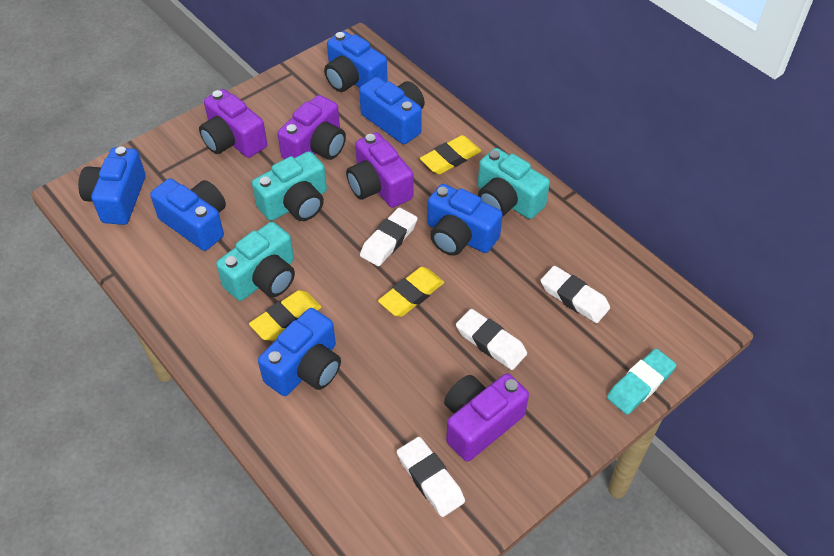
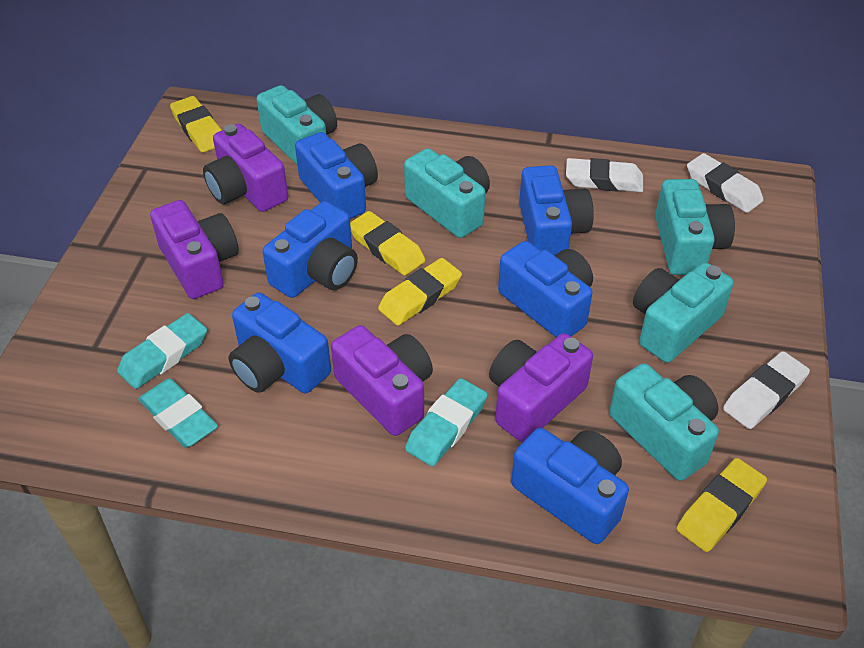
turquoise camera: [216,222,295,301] [252,151,327,221] [478,148,550,219] = 3 -> [257,85,337,165] [404,148,490,238] [609,363,719,481] [633,262,734,363] [655,179,735,275] = 5
turquoise eraser: [607,349,677,415] = 1 -> [117,313,207,389] [138,378,218,448] [405,378,488,467] = 3
white eraser: [360,207,418,266] [397,437,465,517] [456,309,527,370] [540,266,610,323] = 4 -> [566,158,643,192] [687,153,764,213] [723,351,810,429] = 3
yellow eraser: [249,290,321,341] [378,267,444,317] [420,135,481,174] = 3 -> [170,96,222,153] [350,211,425,276] [378,258,462,325] [677,458,767,552] = 4

